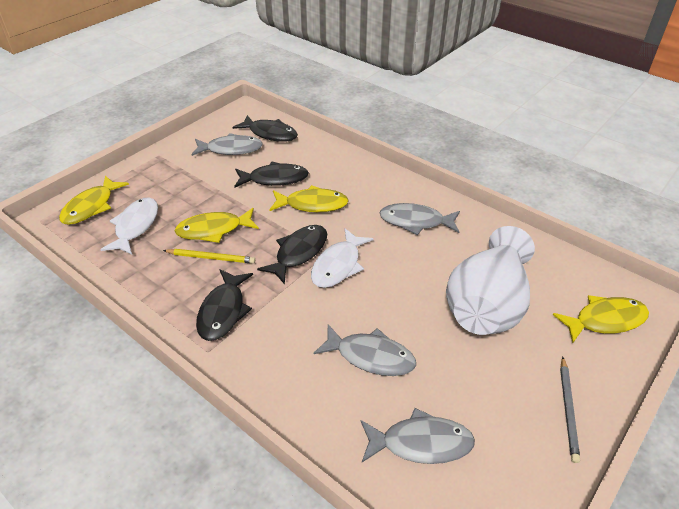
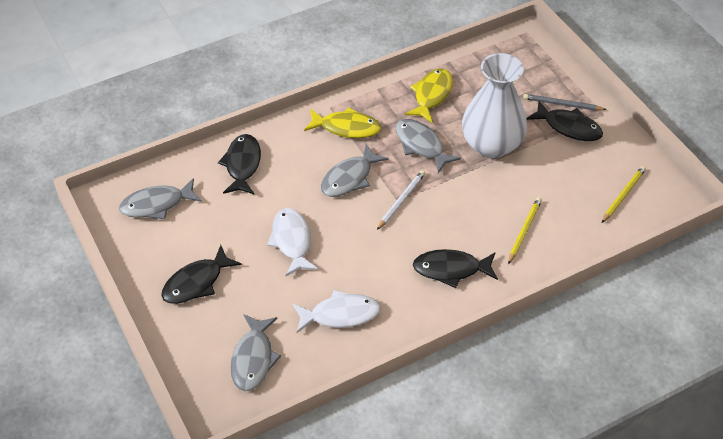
white pencil: none = 0 -> [377,170,425,230] = 1
yellow fish: [59,176,129,225] [175,208,259,243] [270,185,349,212] [553,295,649,343] = 4 -> [304,107,381,138] [405,68,453,123] = 2
yellow pencil: [163,249,255,264] = 1 -> [508,197,542,264] [602,166,646,223] = 2

